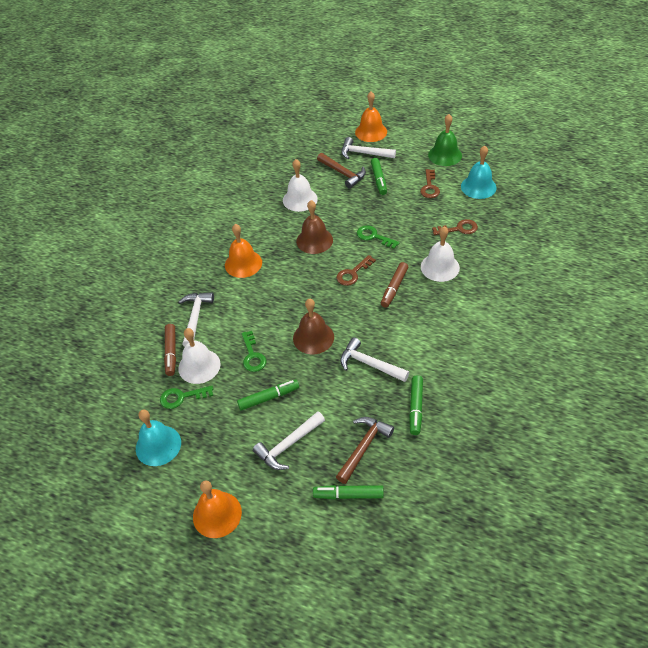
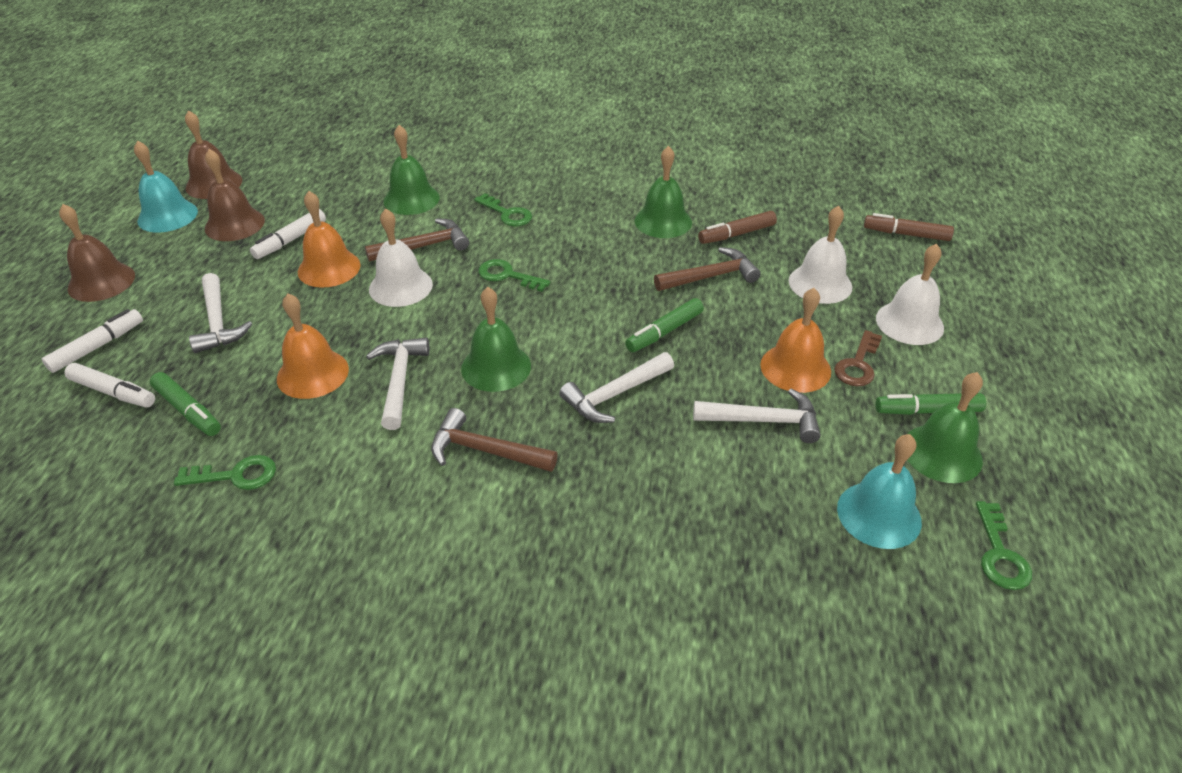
brown bell: [293,299,334,354] [296,200,333,254] = 2 -> [59,204,135,302] [185,110,242,199] [205,149,265,241] = 3
brown hammer: [317,153,366,189] [336,417,394,484] = 2 -> [365,218,469,262] [431,408,558,472] [654,247,761,291] = 3
brown key: [337,255,376,286] [420,169,440,198] [432,219,478,235] = 3 -> [834,330,882,386] = 1
green bell: [428,114,462,166] = 1 -> [383,125,440,215] [461,287,531,392] [635,146,692,238] [907,372,983,483] = 4
green key: [160,386,213,409] [241,331,267,372] [357,225,400,249] = 3 -> [174,455,276,490] [474,193,532,226] [478,259,551,292] [976,501,1032,590] = 4
green marker: [237,379,299,411] [313,485,384,499] [371,158,387,195] [409,375,423,435] = 4 -> [150,372,221,436] [625,298,704,352] [875,393,986,415] = 3
white marker: none = 0 -> [42,309,143,373] [64,363,155,408] [250,209,326,259] = 3

